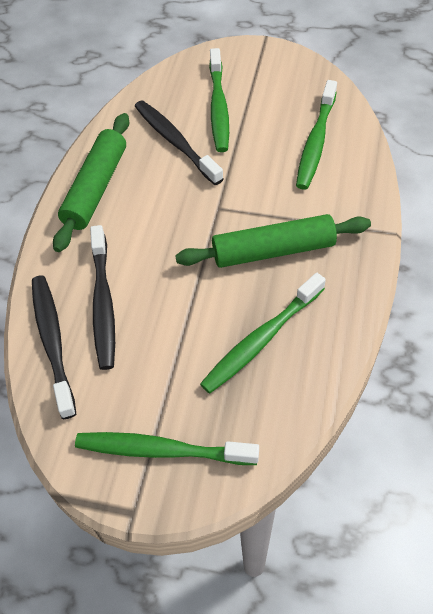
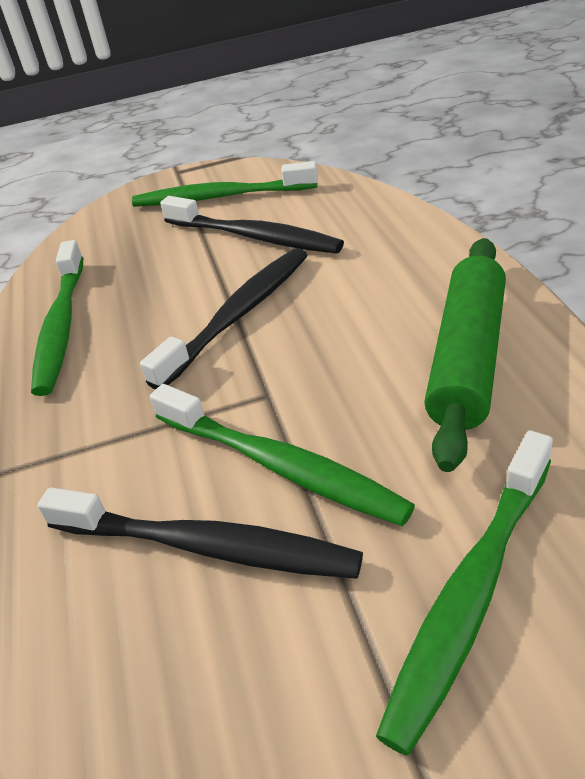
green rolling pin: [53,113,129,252] [175,214,371,268] = 2 -> [424,238,506,472] = 1

